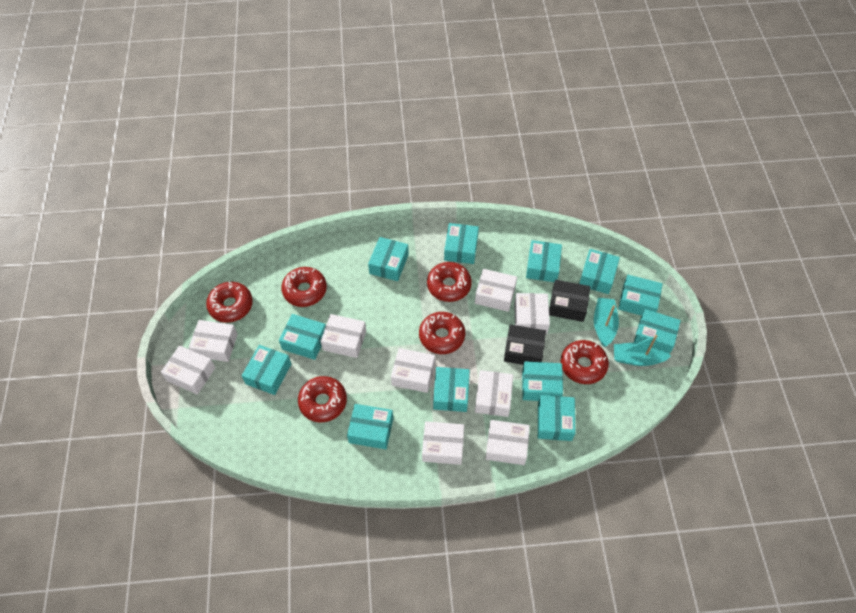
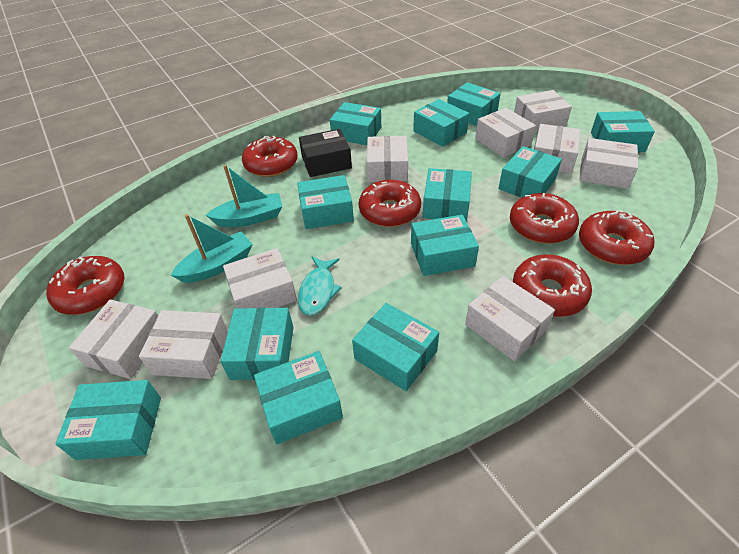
black box: [504,324,546,365] [549,280,590,322] = 2 -> [299,129,352,177] = 1
turquoise fish: none = 0 -> [298,257,342,316] = 1

